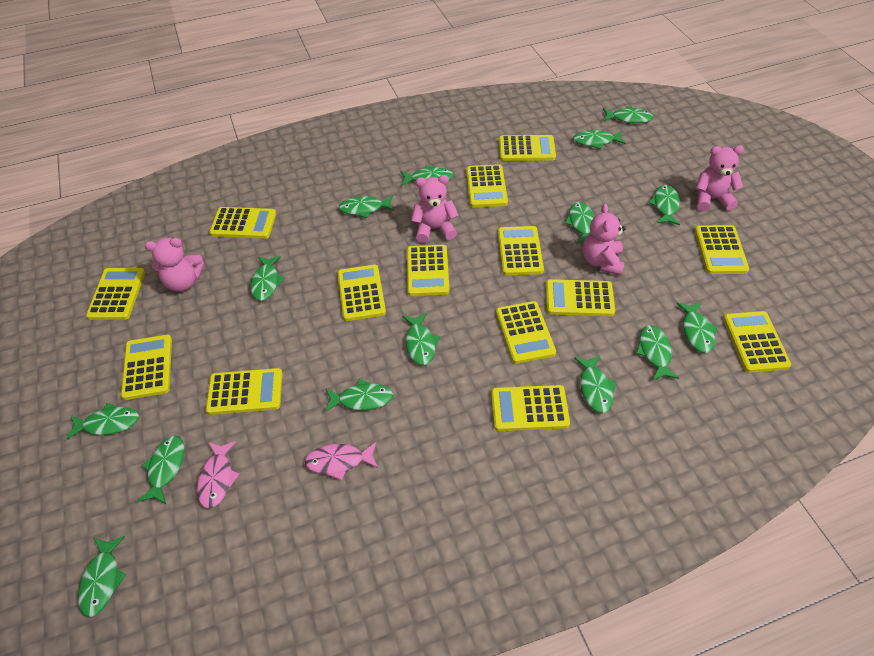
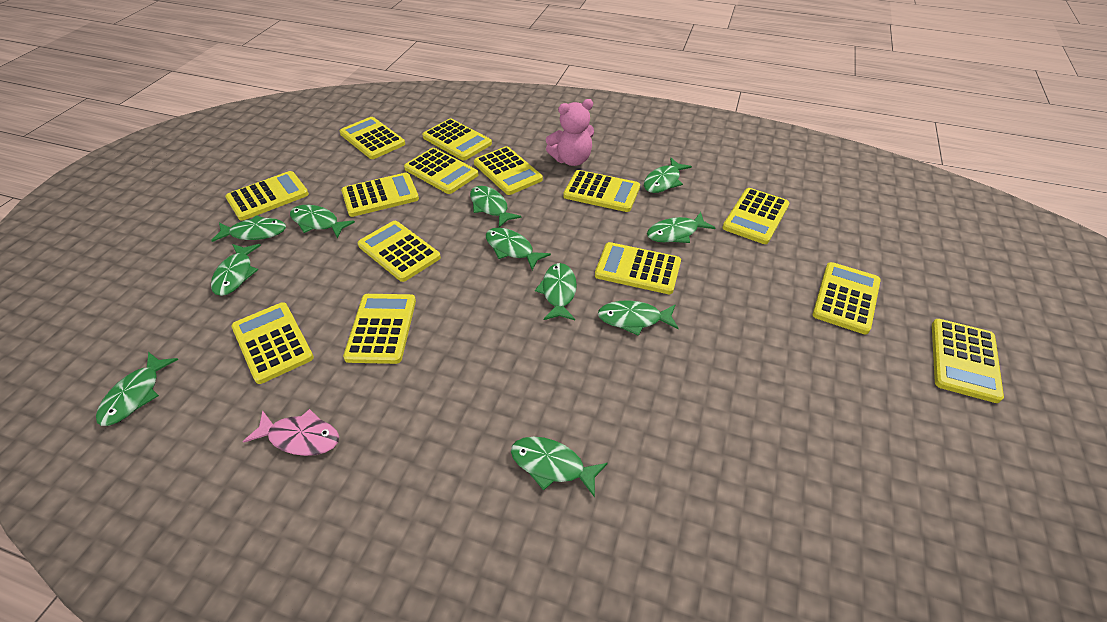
green fish: [66,403,139,440] [78,536,127,617] [138,436,184,504] [250,256,285,301] [325,379,393,412] [339,195,394,218] [401,165,454,186] [403,313,440,365] [565,202,595,244] [573,130,626,149] [574,355,617,413] [603,106,653,123] [636,325,679,381] [649,185,680,225] [676,302,718,353] = 15 -> [96,352,178,426] [211,215,286,242] [211,244,261,296] [290,205,355,238] [470,186,522,227] [486,228,551,270] [511,437,608,497] [535,263,577,320] [598,300,679,336] [644,158,692,193] [647,212,715,243] = 11
pink fish: [197,441,240,509] [305,442,378,480] = 2 -> [243,409,339,456] = 1
pink teddy bear: [145,238,204,292] [411,175,459,243] [583,203,626,275] [695,145,744,211] = 4 -> [546,99,594,166] = 1

